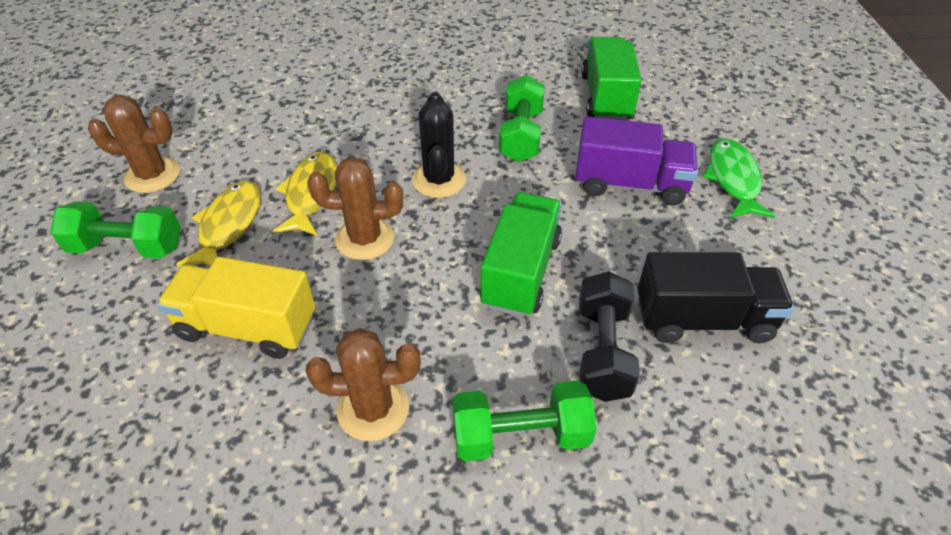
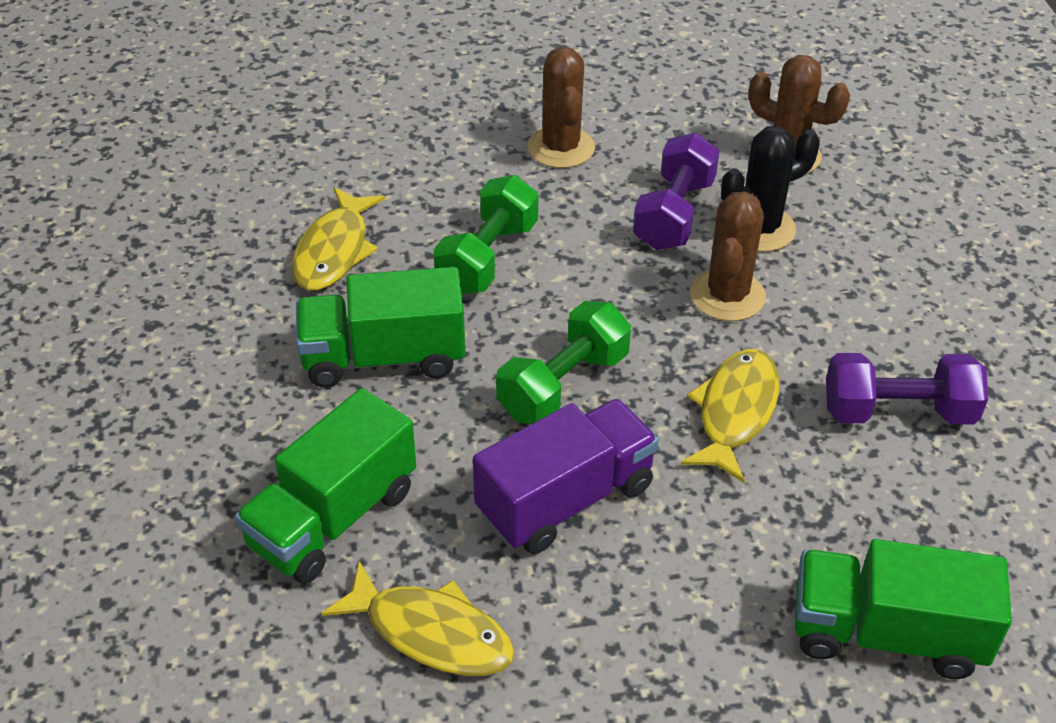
black dumbbell: [579,271,640,402] = 1 -> none = 0
black truck: [637,252,794,343] = 1 -> none = 0
green dumbbell: [50,201,181,259] [452,380,597,461] [499,75,545,162] = 3 -> [433,175,539,294] [496,301,631,424] = 2
green fish: [703,138,775,218] = 1 -> none = 0
green truck: [480,192,562,317] [581,37,642,121] = 2 -> [235,388,416,584] [296,267,465,388] [795,539,1012,679] = 3
purple dumbbell: none = 0 -> [633,132,720,250] [826,353,988,424] = 2
yellow fish: [176,181,261,267] [272,152,338,236] = 2 -> [291,187,385,291] [321,561,514,676] [681,349,779,483] = 3
yellow truck: [157,256,315,359] = 1 -> none = 0

